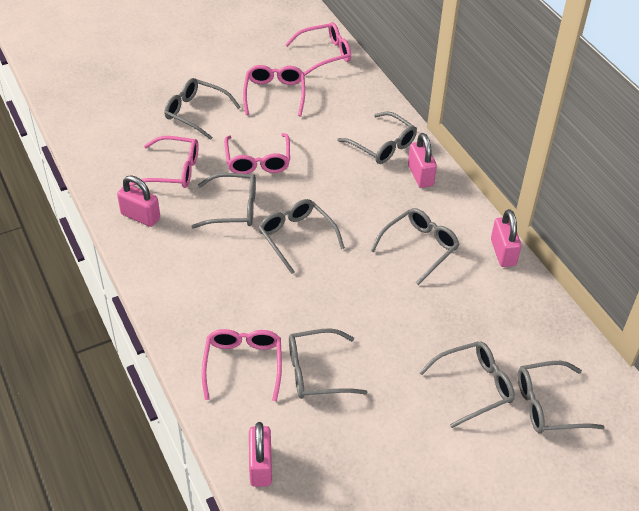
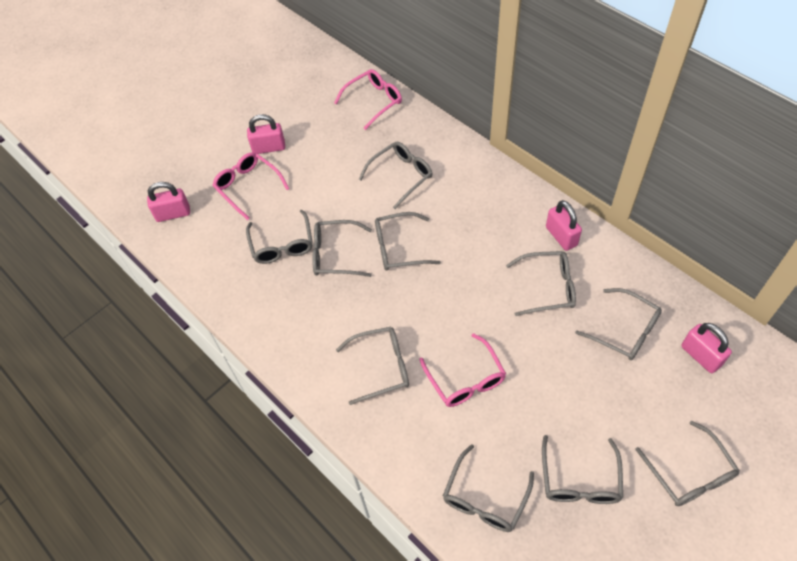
grey glasses: [164,78,240,140] [191,173,256,229] [259,199,345,274] [289,328,367,399] [337,111,417,164] [370,208,460,285] [419,341,515,428] [518,361,605,434] = 8 -> [246,210,313,264] [312,220,372,277] [336,327,409,405] [359,142,433,209] [375,212,441,271] [443,444,534,532] [506,251,576,316] [542,435,623,504] [575,288,662,360] [635,421,740,506] = 10
pink glasses: [130,136,199,188] [202,329,282,401] [224,133,290,174] [243,65,305,117] [285,22,351,76] = 5 -> [212,152,289,220] [334,69,402,130] [419,333,506,407] = 3

